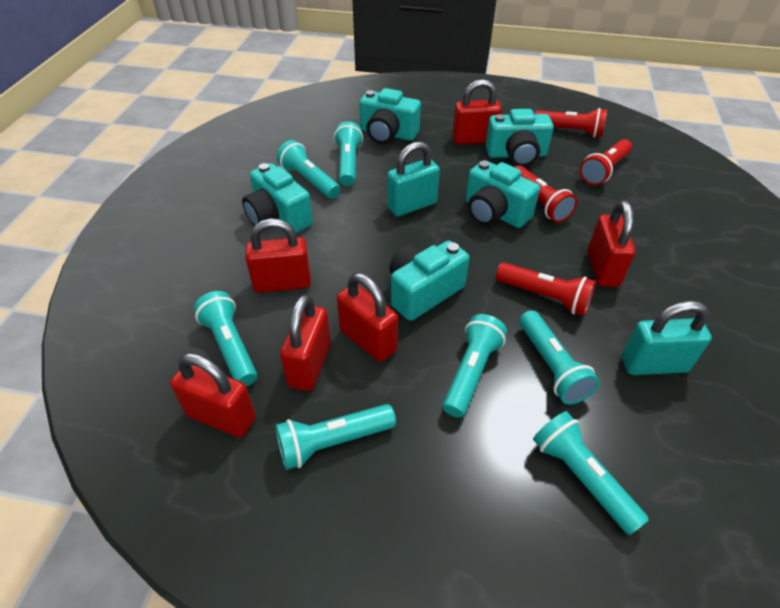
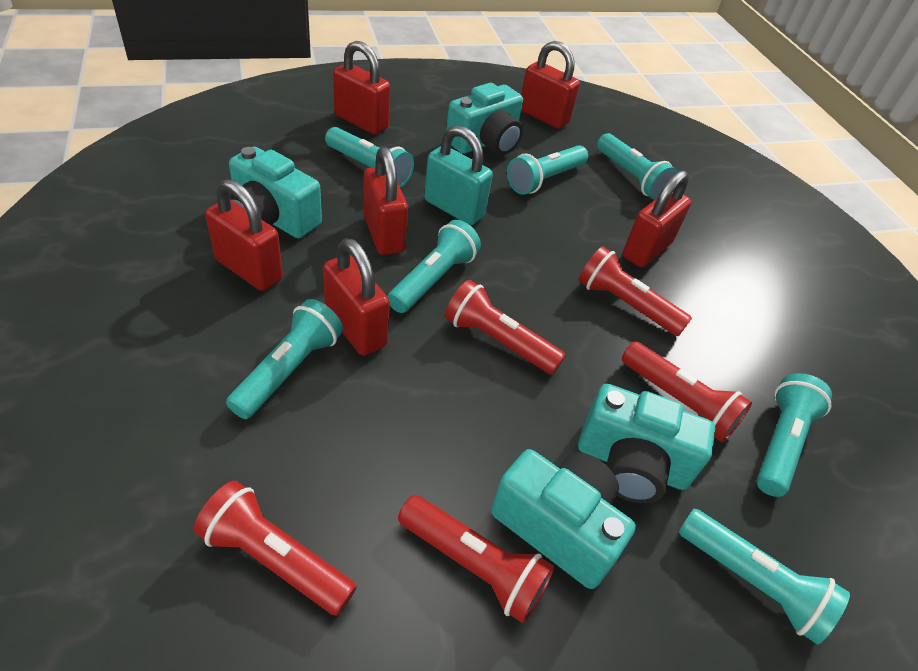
red flashlight: [496,262,596,316] [515,165,577,222] [535,108,607,138] [580,139,632,185] = 4 -> [194,481,357,616] [398,495,555,624] [445,280,566,375] [578,246,692,336] [622,342,752,443] = 5
turquoise camera: [242,163,313,233] [360,88,421,144] [389,240,469,321] [466,160,540,228] [485,109,554,167] = 5 -> [229,147,322,238] [446,83,523,155] [491,449,636,589] [578,384,715,503] = 4
turquoise padlock: [387,141,440,217] [621,301,712,375] = 2 -> [424,125,493,225] = 1

